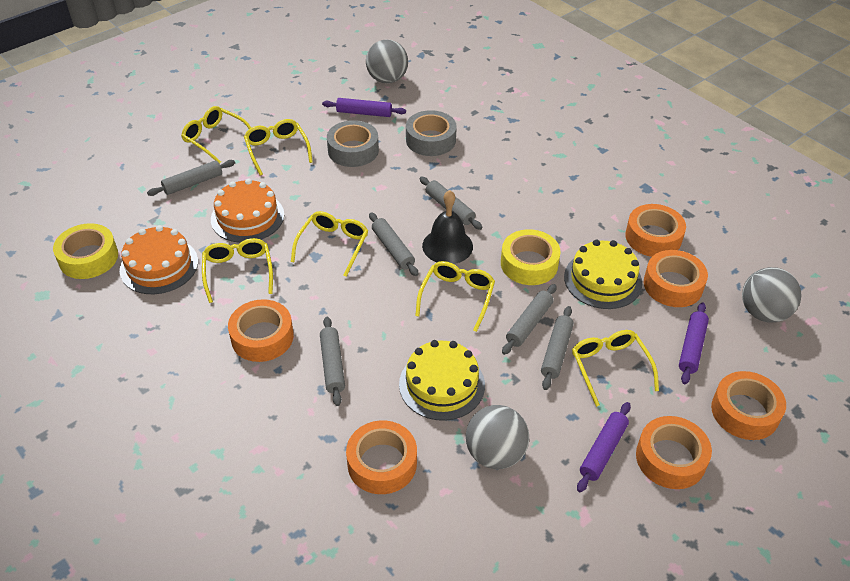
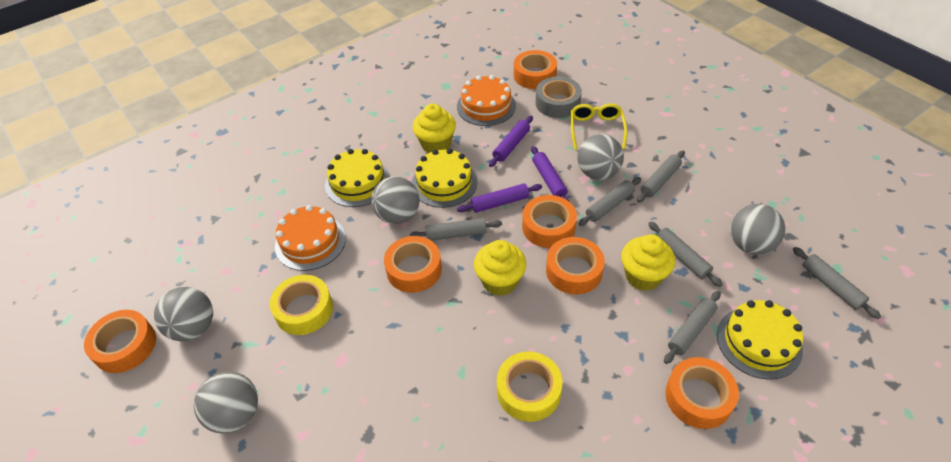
black bell: [422,190,473,264] = 1 -> none = 0
grey ball: [366,40,408,83] [466,405,529,469] [742,267,802,323] = 3 -> [154,287,213,341] [194,372,258,434] [371,176,419,224] [577,134,624,180] [730,204,785,255] = 5
grey tape: [327,120,379,167] [406,110,457,156] = 2 -> [536,76,582,118] = 1
yellow cake: [399,340,485,421] [564,240,642,309] = 2 -> [325,149,390,207] [412,149,477,208] [717,300,803,380] = 3
yellow cupcake: none = 0 -> [413,104,456,153] [474,240,526,296] [621,234,675,291] = 3
yellow glasses: [181,106,251,164] [202,238,273,303] [244,119,313,176] [291,211,368,277] [415,261,495,332] [572,330,659,407] = 6 -> [571,104,627,150] = 1

